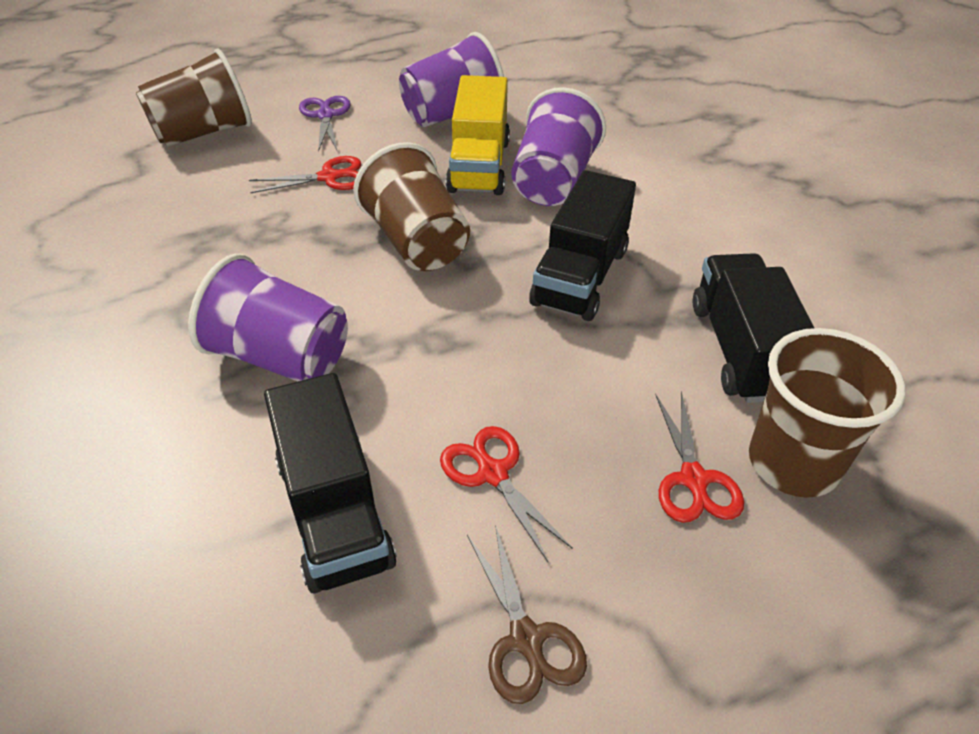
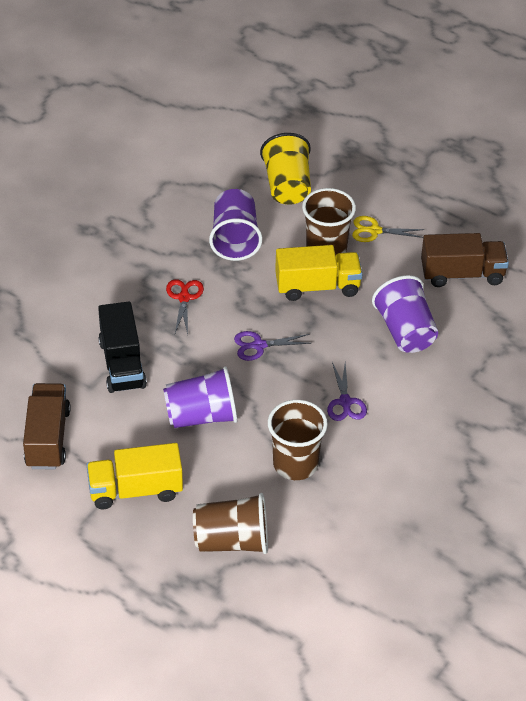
black truck: [264,373,397,593] [529,170,636,321] [693,253,814,403] = 3 -> [98,302,147,393] = 1
brown scissors: [467,525,587,704] = 1 -> none = 0
brown truck: none = 0 -> [23,383,70,469] [421,233,509,287] = 2
purple scissors: [299,96,351,152] = 1 -> [234,331,312,361] [327,362,367,421] = 2
red scissors: [249,156,361,193] [440,426,573,562] [655,391,744,523] = 3 -> [166,279,204,334] = 1
yellow cup: none = 0 -> [260,133,311,205] = 1
yellow scissors: none = 0 -> [352,216,425,242] = 1
yellow truck: [446,75,510,195] = 1 -> [87,443,183,509] [275,245,362,301] = 2

